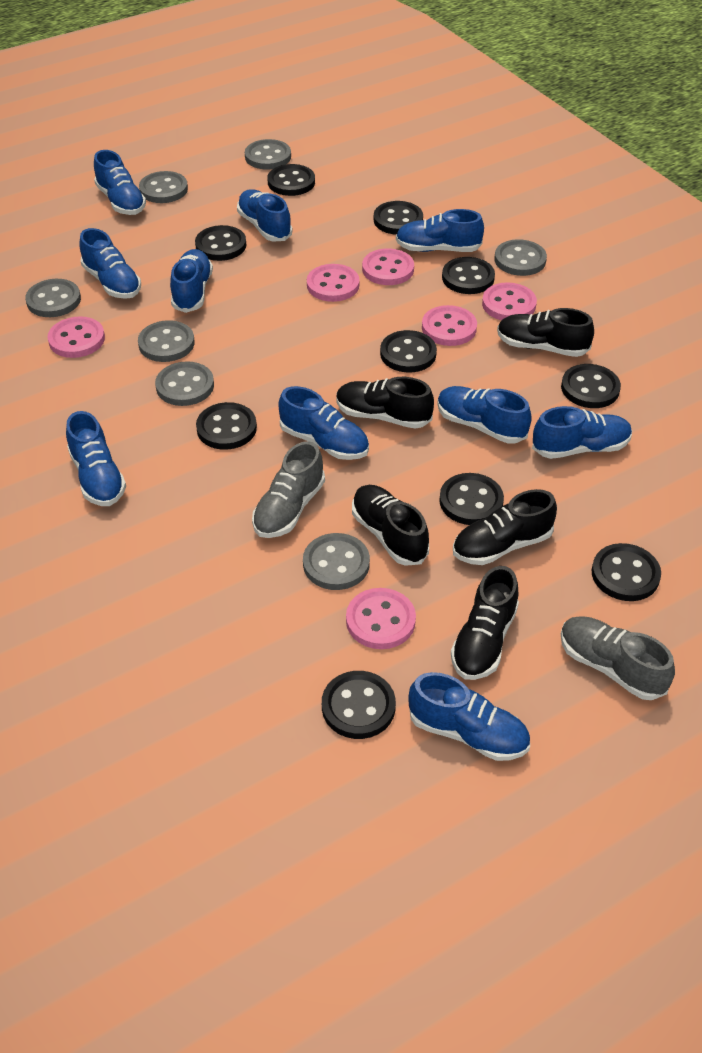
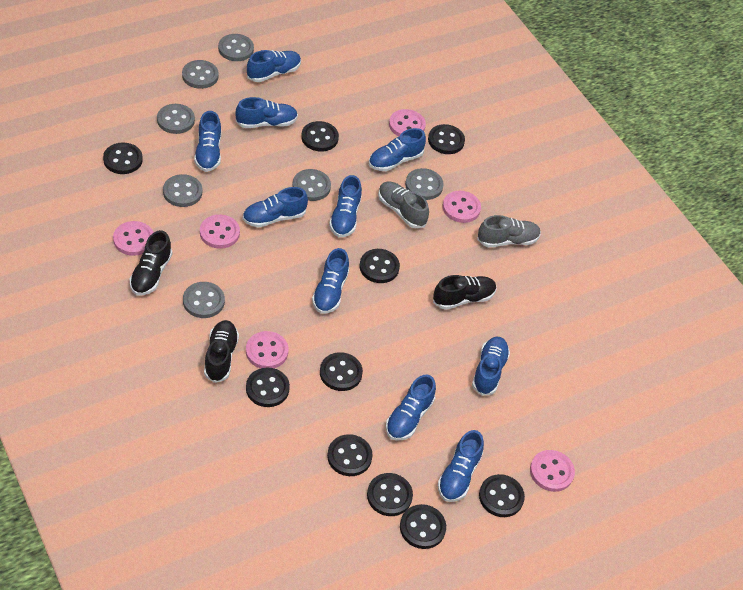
black shoe: [336,377,434,429] [352,485,429,566] [451,566,519,680] [453,489,557,565] [497,308,594,357] = 5 -> [130,230,172,296] [204,320,239,383] [433,275,496,310] = 3

